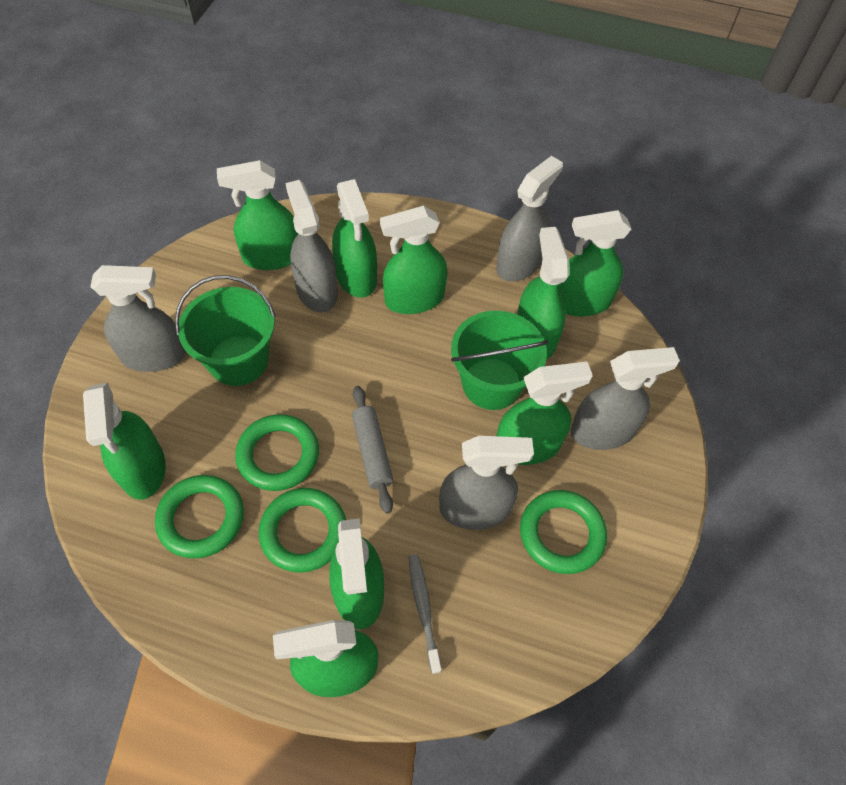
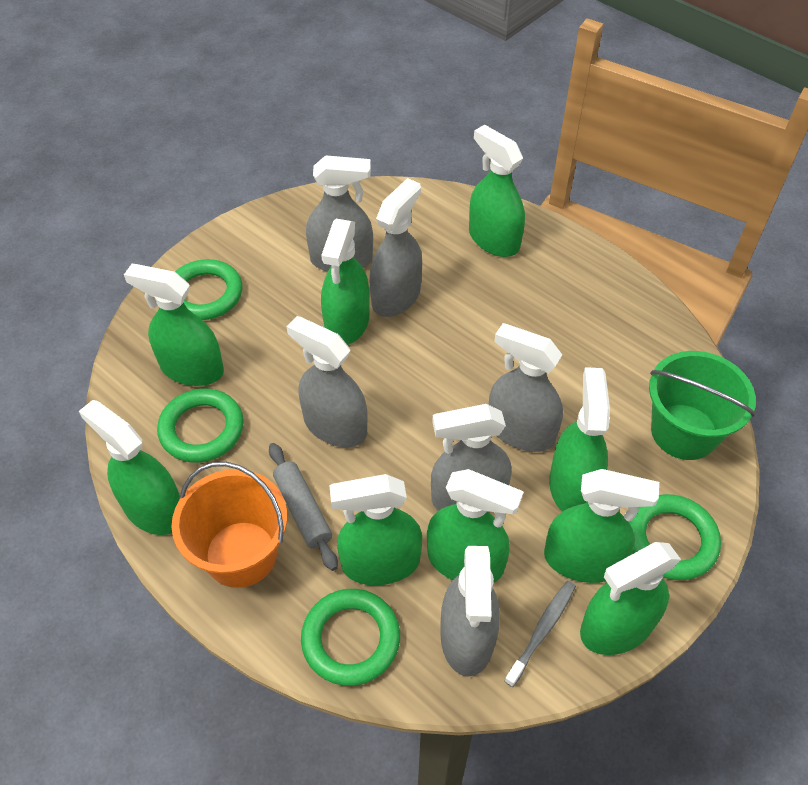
green bucket: [175,275,276,386] [451,311,549,410] = 2 -> [649,351,756,460] = 1
grey spray bottle: [90,265,186,372] [286,180,338,313] [439,436,534,530] [496,156,563,282] [571,347,680,450] = 5 -> [286,316,368,447] [306,155,373,272] [370,178,422,317] [431,404,511,513] [440,546,500,676] [489,323,563,452] = 6
orange bucket: none = 0 -> [172,462,287,588] = 1

